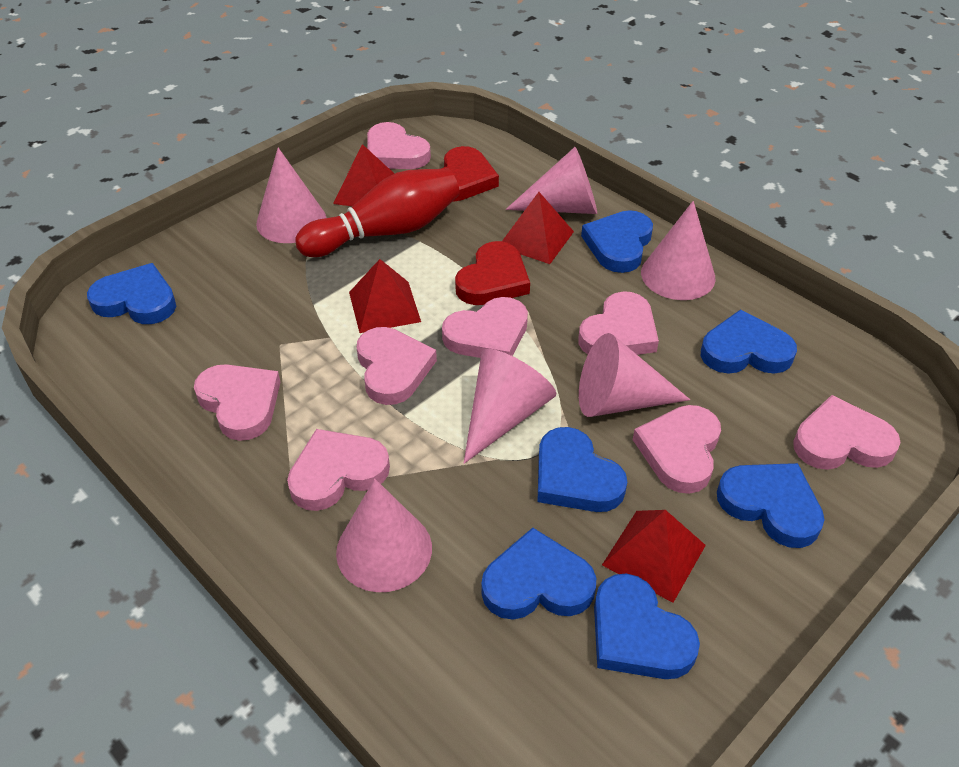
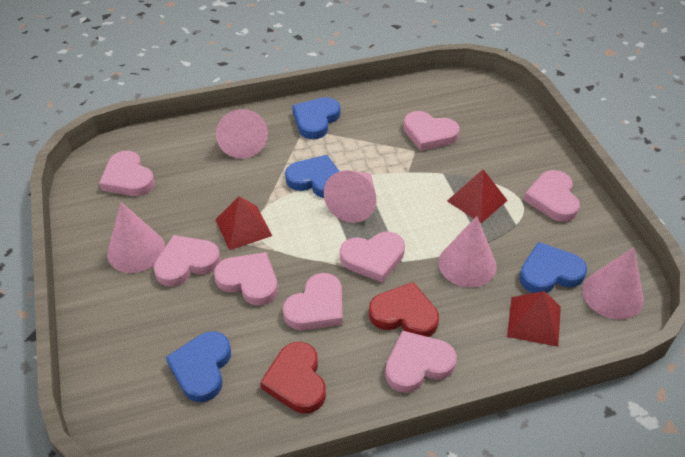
blue heart: [87,263,176,324] [481,528,596,620] [537,427,627,512] [581,210,653,273] [594,574,700,679] [701,310,797,374] [717,463,824,548] = 7 -> [166,331,231,402] [285,155,340,198] [292,97,340,139] [519,242,587,293] = 4
pink cone: [256,148,326,243] [336,479,432,592] [464,349,557,464] [506,147,597,214] [579,333,690,417] [641,201,716,300] = 6 -> [107,202,165,273] [216,109,268,159] [324,171,377,223] [438,216,497,288] [582,247,644,320] = 5
red bowling pin: [295,169,460,257] = 1 -> none = 0
red pyramid: [333,144,395,206] [349,259,421,333] [502,192,574,264] [602,510,706,603] = 4 -> [215,196,272,250] [447,169,508,223] [507,291,561,347] = 3

